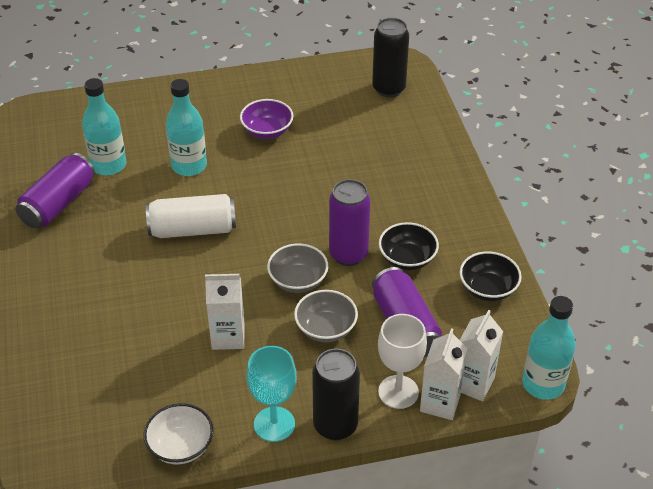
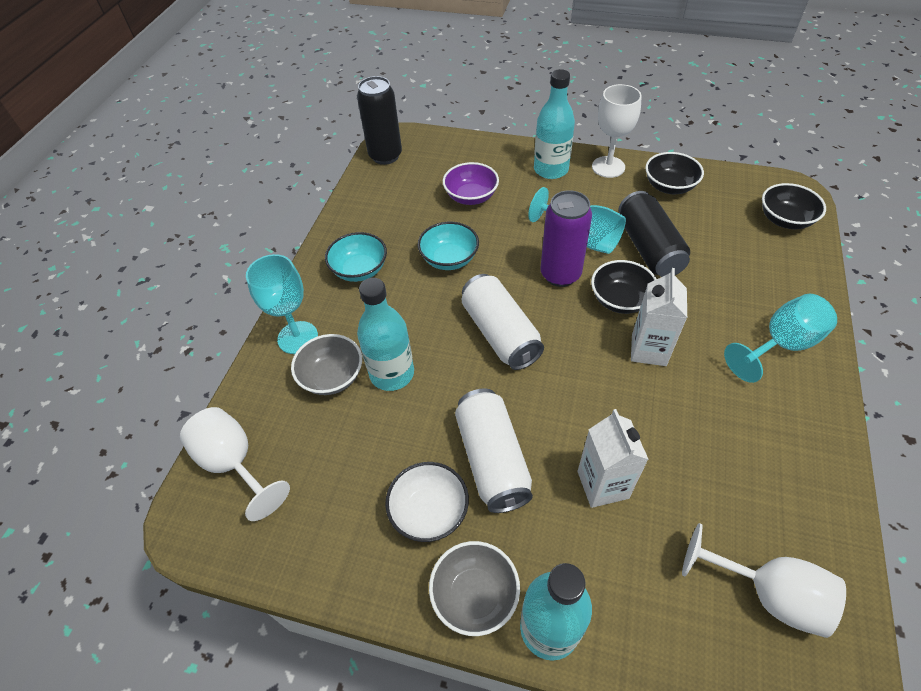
black bowl: [379,222,439,270] [460,251,522,301] = 2 -> [591,260,656,314] [645,152,704,194] [762,183,826,229] = 3
purple can: [16,153,95,228] [329,179,371,266] [372,267,442,357] = 3 -> [540,190,592,287] = 1
turquoise bowl: none = 0 -> [325,232,387,282] [418,222,479,270] = 2
turquoise goblet: [247,346,297,442] = 1 -> [246,254,318,354] [528,187,626,254] [724,294,837,383] = 3
white can: [146,194,236,238] = 1 -> [455,388,533,513] [462,274,544,370] = 2
white carton: [205,274,245,350] [420,328,467,420] [460,310,503,401] = 3 -> [578,409,649,508] [631,268,687,366] = 2
white goblet: [378,314,427,409] = 1 -> [180,407,290,521] [592,84,642,178] [682,523,846,638] = 3

